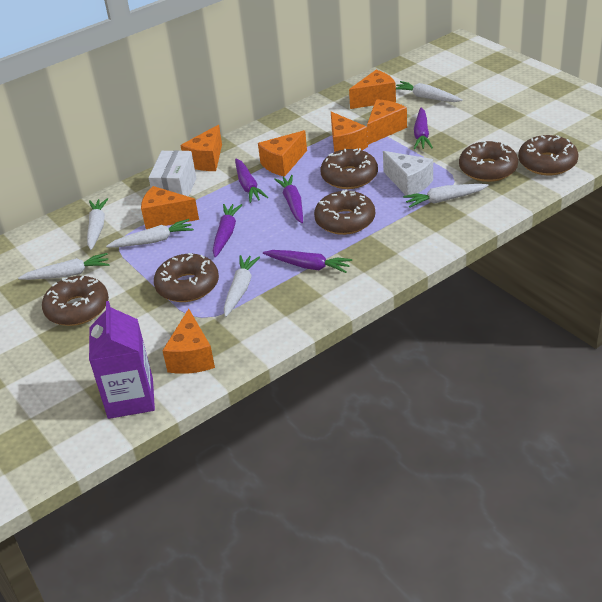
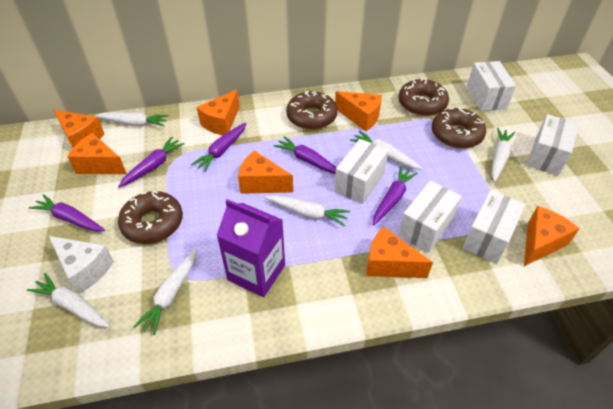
brown donut: [42,276,109,326] [154,253,219,302] [314,190,375,235] [321,148,378,189] [459,140,518,182] [518,135,579,175] = 6 -> [118,191,183,244] [286,91,337,130] [398,78,449,116] [432,107,486,149] = 4
white box: [149,150,196,197] = 1 -> [335,139,389,204] [398,181,462,253] [463,190,525,264] [467,61,516,111] [527,114,579,176] = 5

